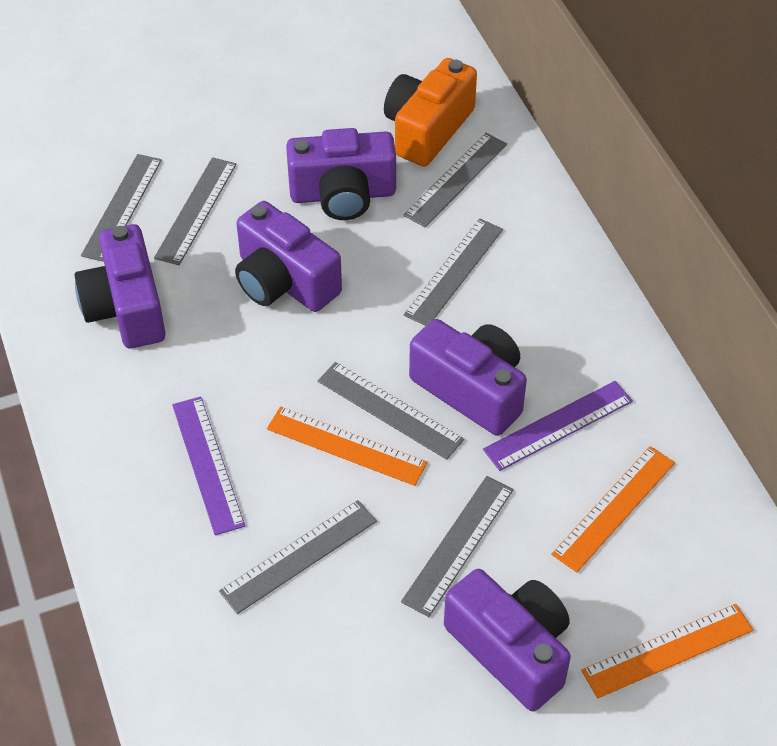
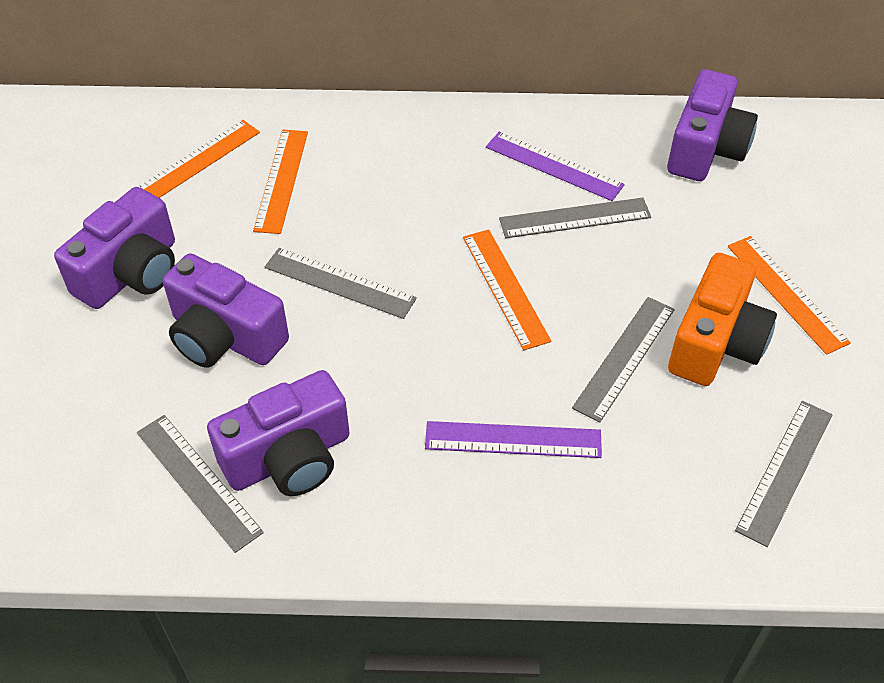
grey ruler: [81,154,162,262] [154,157,236,265] [219,500,377,614] [318,362,464,460] [401,476,513,617] [404,133,507,227] [404,219,503,326] = 7 -> [137,415,264,553] [265,248,417,319] [499,198,651,238] [572,297,675,423] [735,401,833,547] = 5
orange ruler: [267,406,427,486] [551,446,675,573] [581,604,753,699] = 3 -> [138,120,260,198] [253,130,308,234] [463,229,551,350] [728,236,851,355] = 4
purple camera: [74,224,166,348] [235,201,342,312] [286,128,396,220] [409,319,527,436] [444,569,571,711] = 5 -> [54,187,175,309] [163,253,289,368] [207,370,350,496] [667,69,758,181] = 4

